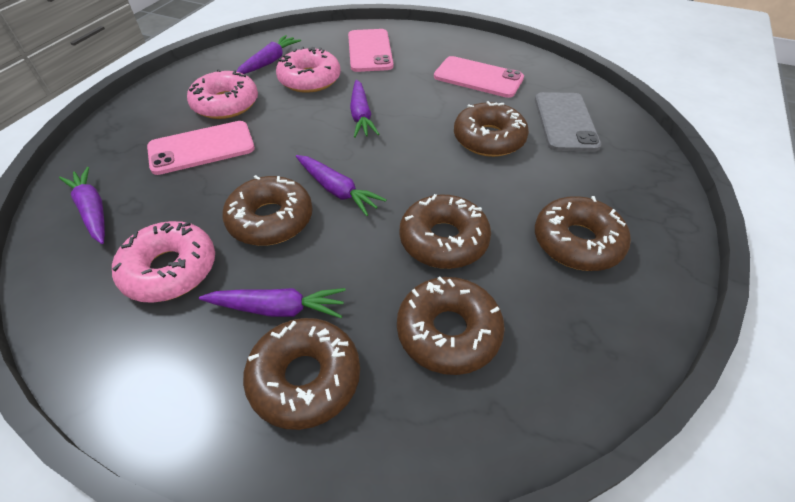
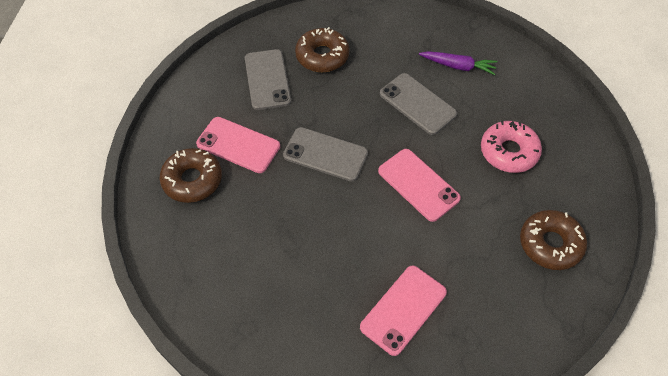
brown donut: [223,175,313,246] [243,318,360,430] [397,276,505,375] [400,194,491,269] [454,101,529,157] [535,196,631,271] = 6 -> [160,148,222,203] [295,27,350,72] [520,210,587,270] = 3
grey phone: [535,92,601,151] = 1 -> [245,49,291,110] [283,127,368,182] [380,73,457,135] = 3
pink donut: [112,221,215,303] [187,69,258,119] [276,47,341,93] = 3 -> [481,121,542,173] = 1
purple carrot: [59,167,105,244] [199,288,346,318] [236,35,301,74] [296,155,387,216] [350,80,379,138] = 5 -> [419,51,497,75] = 1

